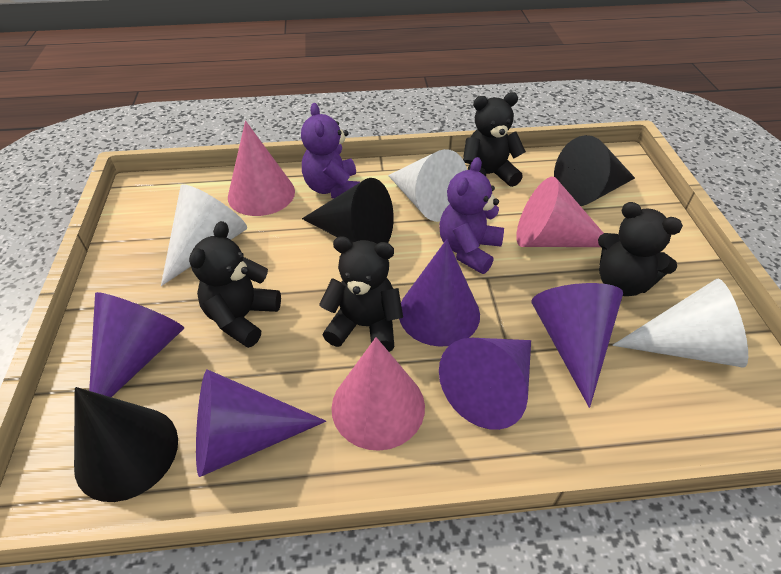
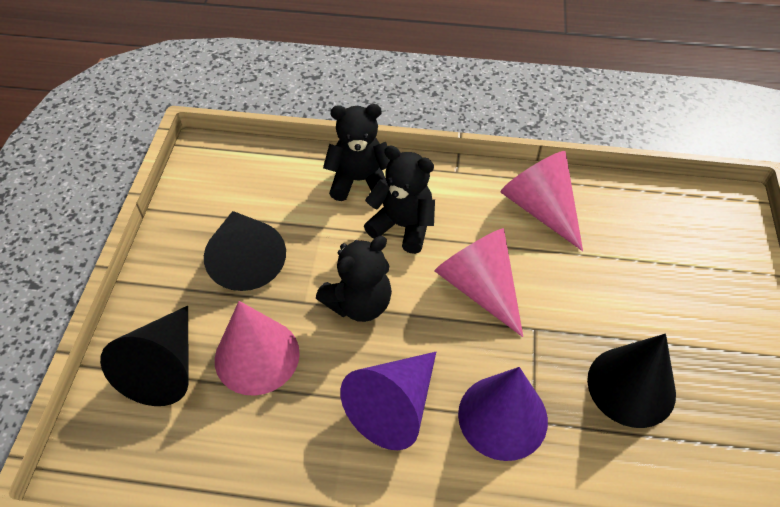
black teddy bear: [189,221,281,348] [319,236,403,352] [463,92,526,187] [598,202,683,296] = 4 -> [316,236,392,322] [323,104,390,201] [364,145,435,254] = 3
purple cone: [89,292,184,397] [196,369,326,477] [399,239,480,347] [439,338,531,430] [532,283,623,408] = 5 -> [340,352,436,450] [458,367,548,461] = 2
purple teddy bear: [301,103,360,198] [439,157,504,274] = 2 -> none = 0
white cone: [161,184,247,286] [388,149,467,222] [613,279,748,368] = 3 -> none = 0

